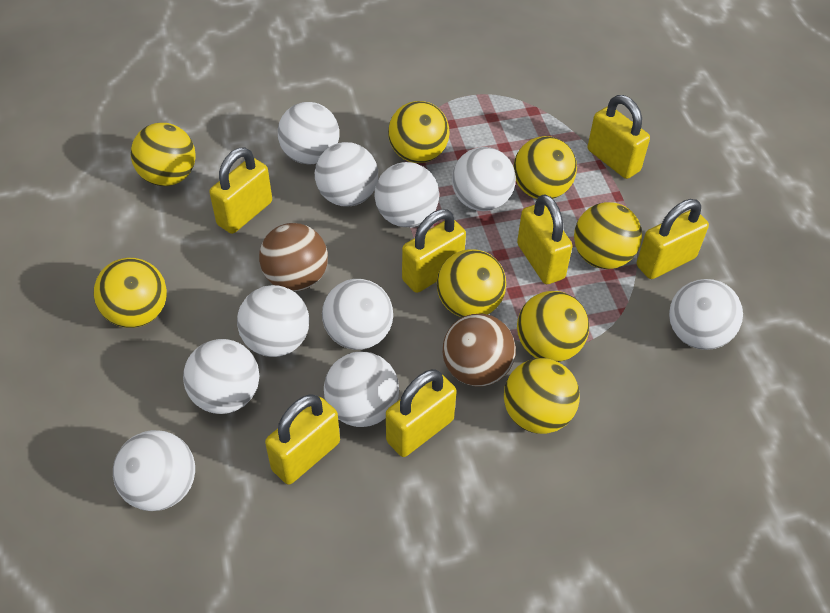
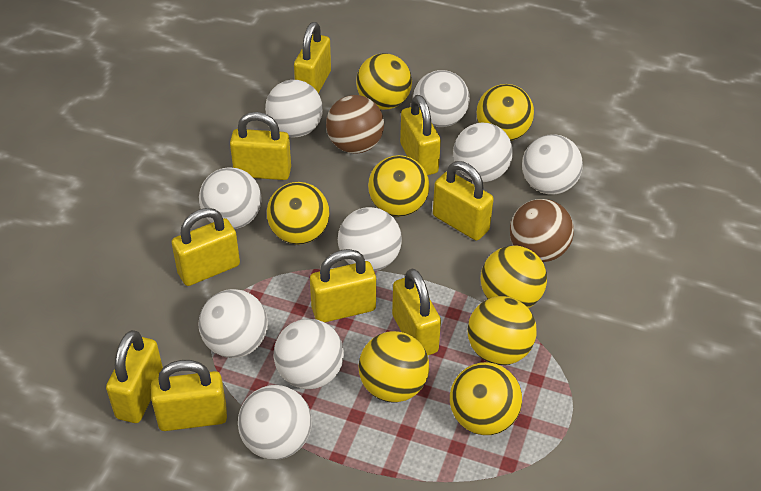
white ball: [113,430,195,511] [183,339,259,414] [237,285,309,357] [278,102,339,164] [315,142,378,207] [322,279,393,350] [324,352,399,427] [375,162,439,227] [452,147,516,211] [669,279,743,350] = 10 -> [198,289,268,358] [199,167,262,229] [238,385,312,460] [265,80,323,137] [274,319,344,389] [338,207,402,271] [413,70,470,127] [453,123,513,182] [522,134,583,195] = 9
yellow padlock: [209,147,272,234] [265,394,340,485] [386,369,457,457] [402,209,466,293] [517,194,573,284] [587,95,650,179] [637,199,709,279] = 7 -> [106,330,163,423] [151,360,227,431] [171,208,240,286] [230,112,291,180] [294,22,331,94] [310,249,376,323] [392,268,441,356] [400,95,441,175] [433,161,494,241] = 9

